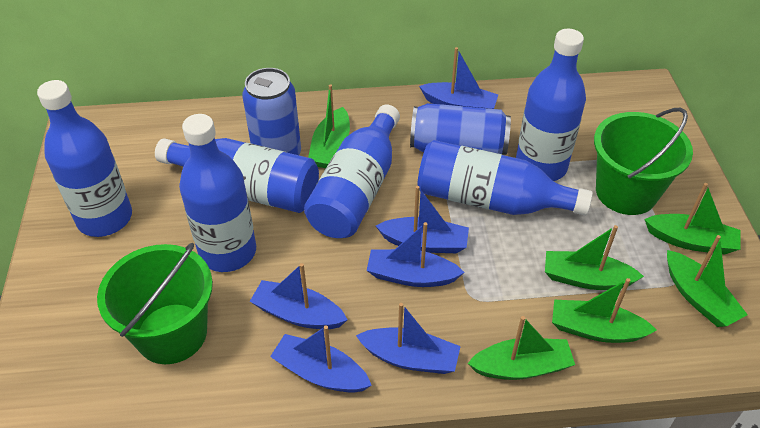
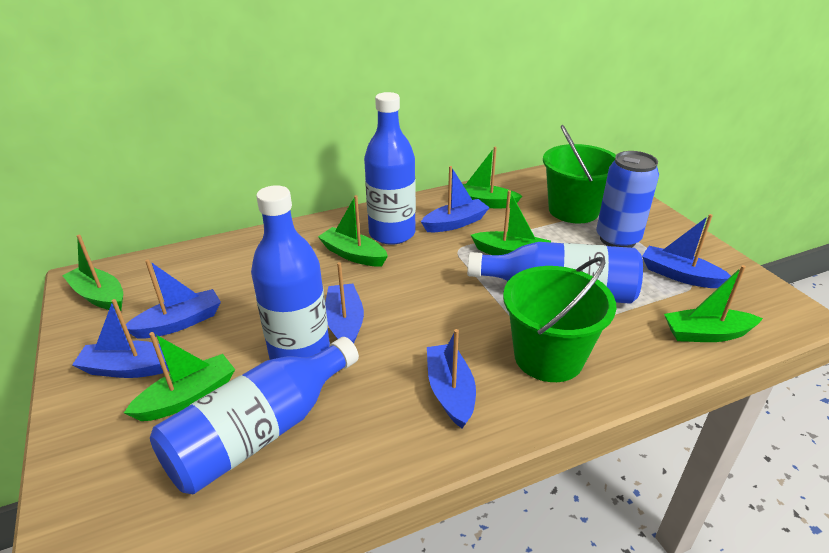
blue bottle: [37,80,132,237] [155,138,319,213] [179,114,256,272] [304,105,400,238] [417,140,593,216] [516,29,586,181] = 6 -> [150,337,359,494] [251,185,330,360] [364,92,416,245] [467,242,643,304] = 4
blue can: [242,68,301,155] [410,103,511,155] = 2 -> [596,151,659,248] = 1

